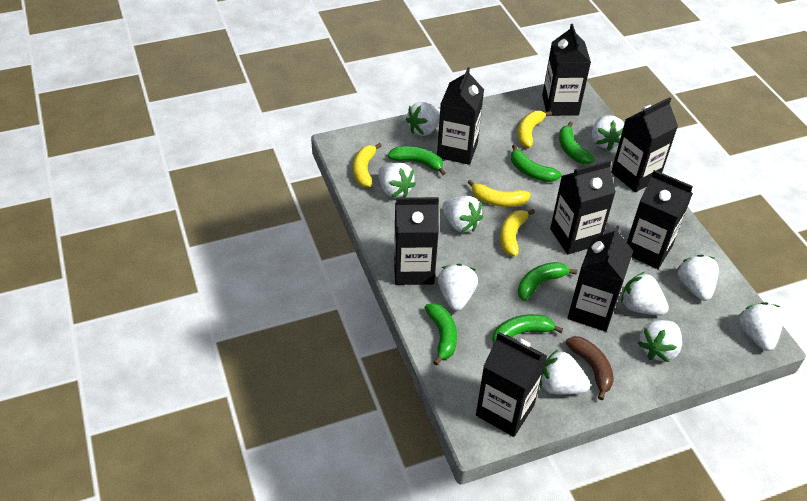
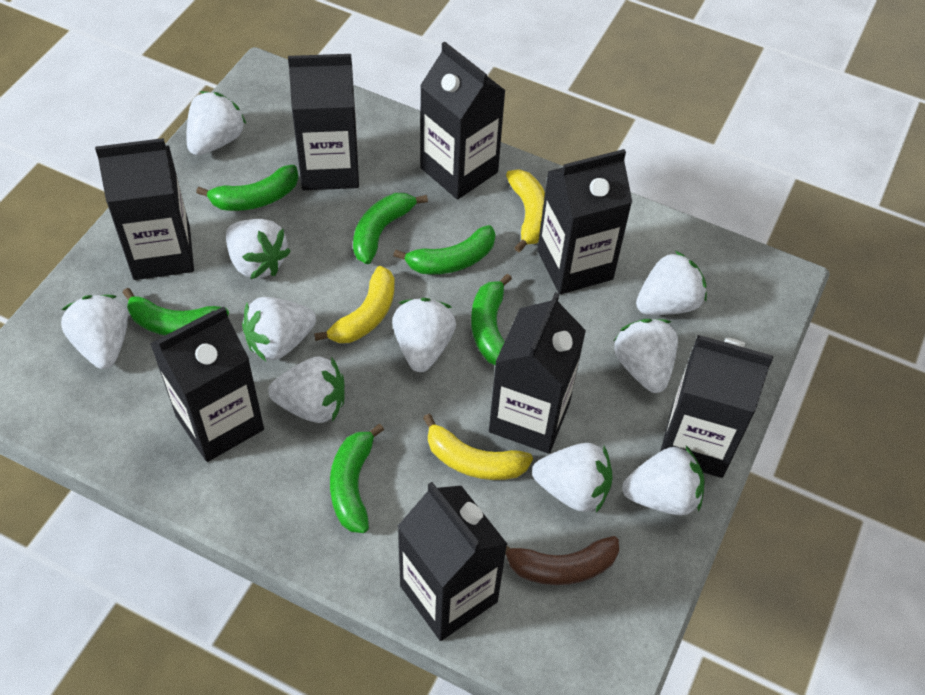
yellow banana: [353,143,382,188] [467,179,531,207] [500,209,535,256] [518,111,552,148] = 4 -> [314,266,395,343] [423,414,533,480] [506,169,545,252] = 3

